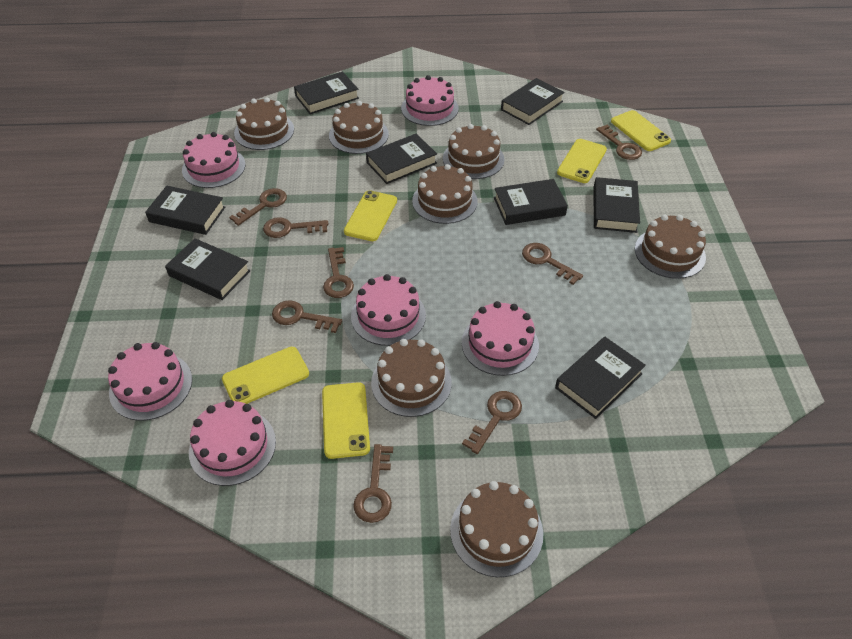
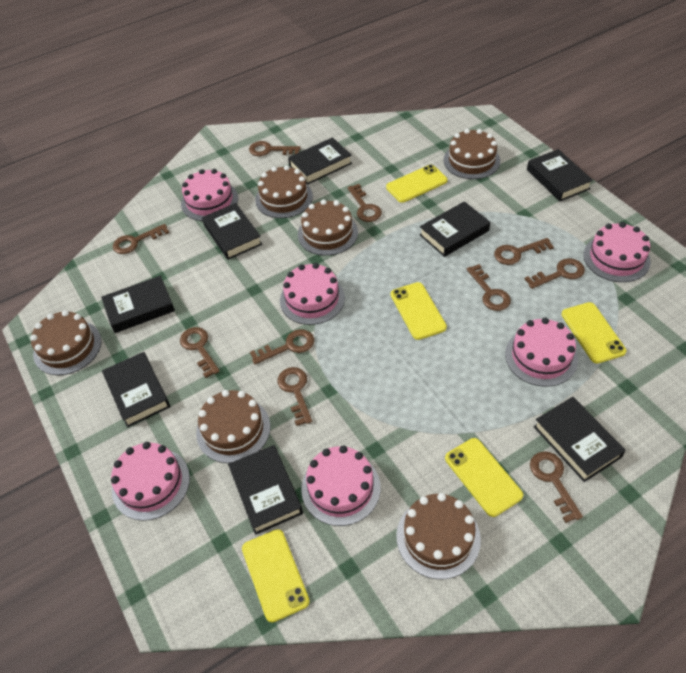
brown cake: [234,97,294,150] [329,101,389,154] [371,339,452,417] [412,164,477,224] [443,124,505,179] [450,481,543,577] [635,215,706,279] = 7 -> [30,310,101,375] [196,390,270,463] [255,165,313,218] [298,199,358,256] [396,493,481,579] [444,129,500,179] = 6
brown key: [229,188,287,226] [263,217,329,238] [272,300,342,333] [323,247,354,298] [353,444,393,523] [462,391,522,454] [522,243,583,285] [596,125,642,160] = 8 -> [113,224,169,254] [180,327,220,378] [249,141,301,156] [250,329,314,364] [277,367,312,426] [348,184,382,222] [467,264,511,311] [494,238,554,265] [525,258,585,289] [530,452,583,523] = 10

